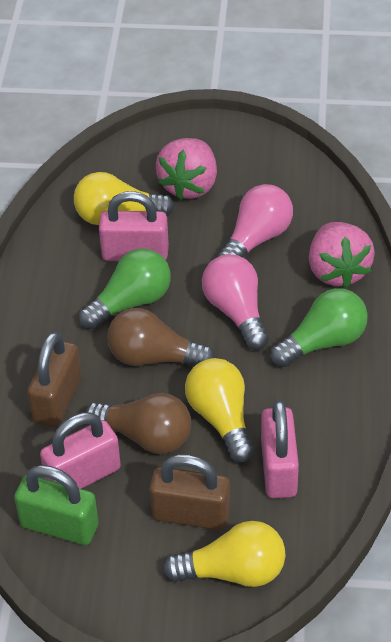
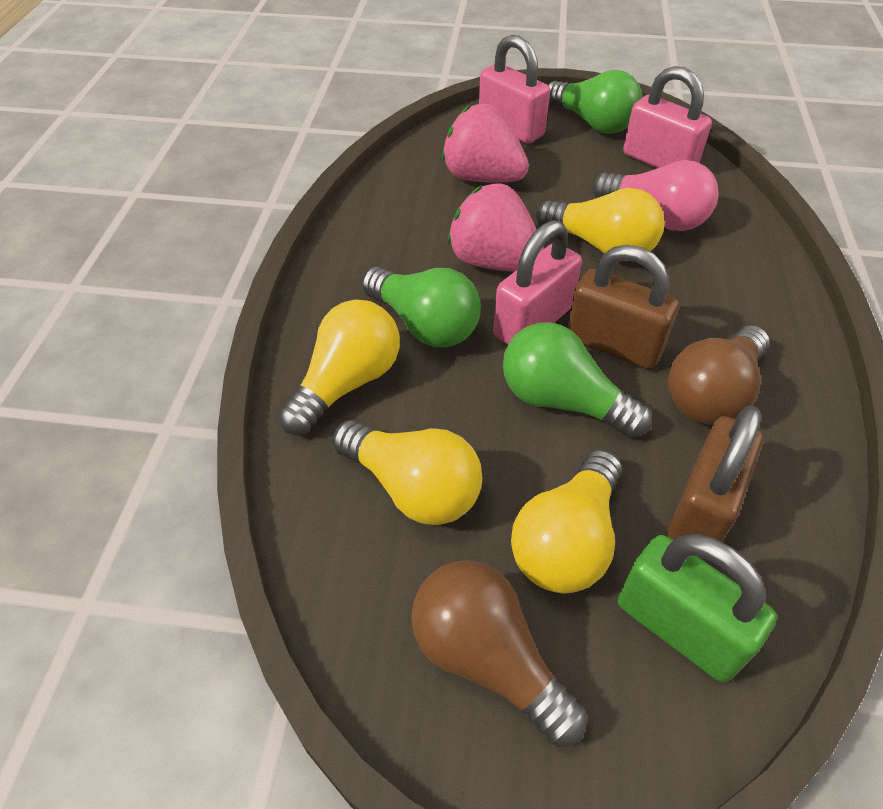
green light bulb: [79,248,171,330] [270,288,368,367] = 2 -> [362,267,481,347] [503,322,652,438] [548,70,643,134] = 3
pink light bulb: [202,254,269,350] [217,184,293,258] = 2 -> [592,160,719,231] = 1
yellow light bulb: [74,172,174,225] [163,521,285,587] [185,358,255,463] = 3 -> [279,300,400,435] [333,420,482,525] [511,450,622,594] [536,188,664,261] = 4

